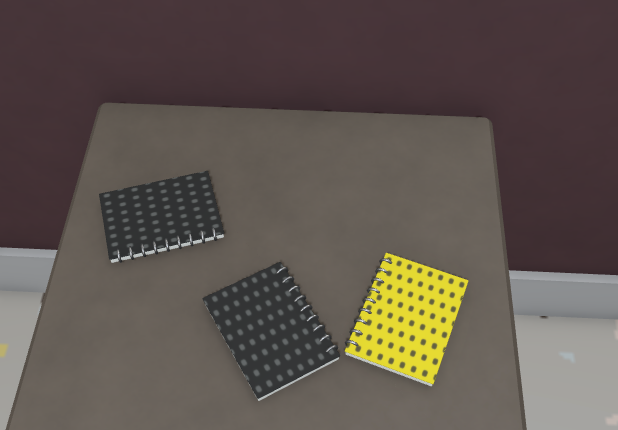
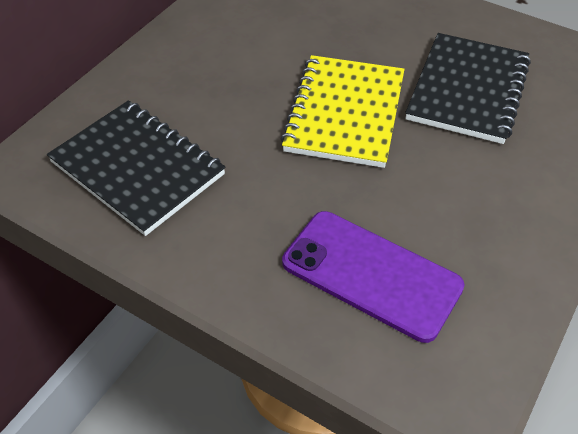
purple phone: none = 0 -> [282,211,464,343] = 1

